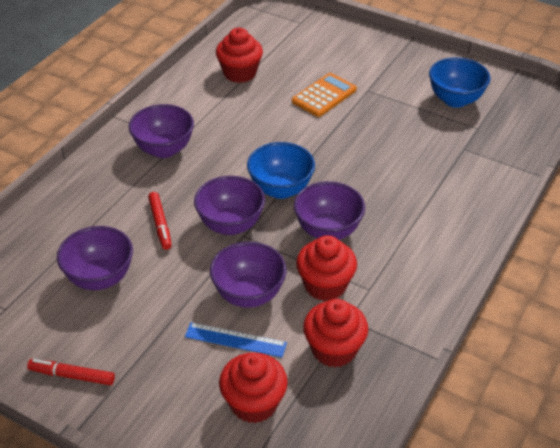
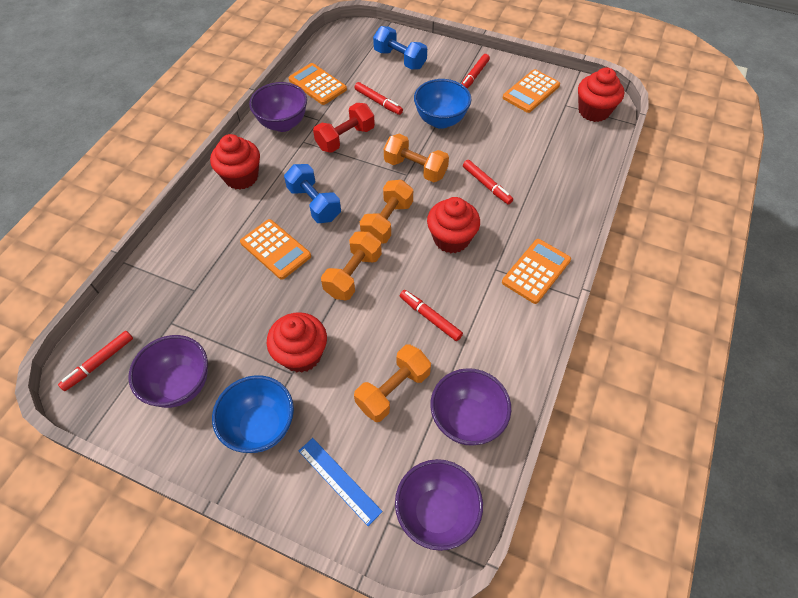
blue dumbbell: none = 0 -> [284,164,341,223] [373,26,427,70] = 2
orange calculator: [292,73,357,117] = 1 -> [240,219,311,280] [288,63,347,105] [502,239,571,304] [503,69,560,113] = 4
orange dumbbell: none = 0 -> [321,231,382,300] [354,345,431,422] [360,180,413,244] [384,134,449,182] = 4
purple bowl: [57,226,133,290] [129,104,194,158] [194,176,265,235] [210,242,287,308] [294,181,365,240] = 5 -> [128,335,208,408] [249,82,307,132] [395,459,483,551] [430,368,511,446] = 4
red dumbbell: none = 0 -> [313,103,375,153] = 1
red marker: [27,359,115,385] [148,192,172,250] = 2 -> [58,331,133,391] [354,82,403,115] [400,290,463,341] [461,54,490,89] [463,160,513,205] = 5

